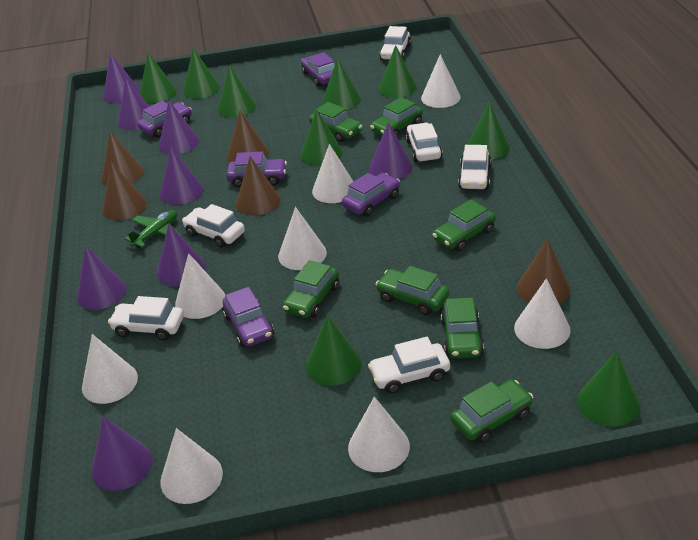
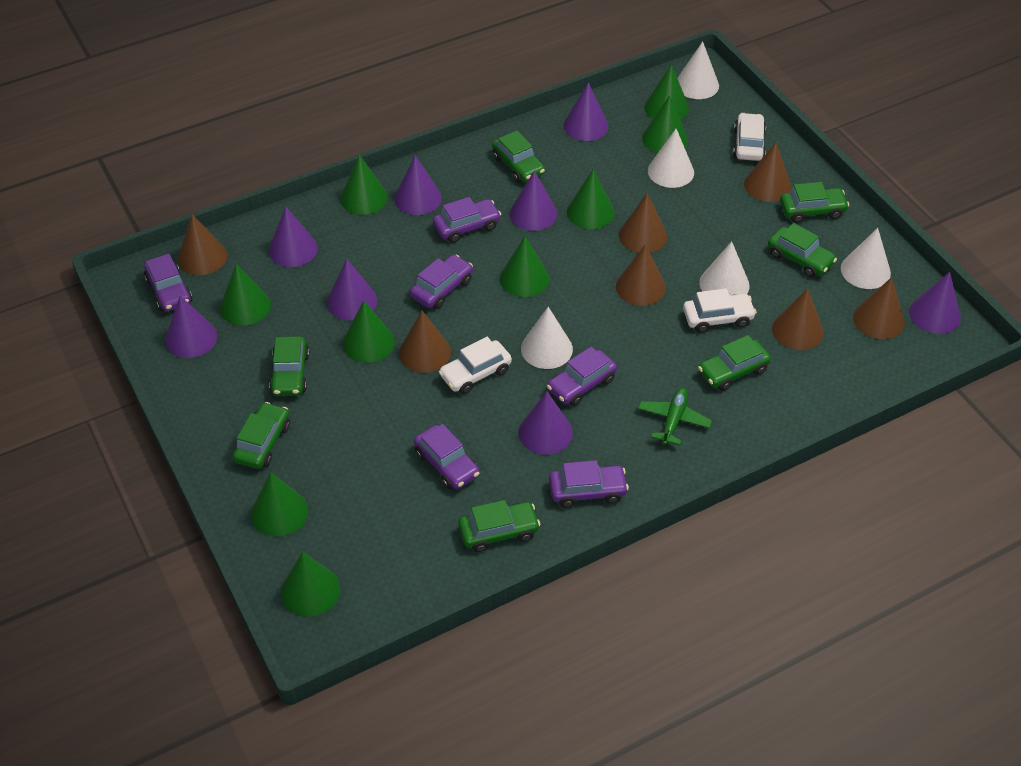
brown cone: [101,131,144,185] [102,162,147,220] [227,111,269,162] [236,156,280,215] [517,238,570,304] = 5 -> [178,214,227,275] [399,311,451,373] [616,244,666,306] [619,193,667,253] [744,142,791,202] [772,288,824,350] [853,277,905,339] = 7
purple car: [137,101,192,137] [223,287,274,347] [226,151,287,187] [301,52,335,87] [342,173,400,216] = 5 -> [144,254,192,312] [410,254,473,309] [414,424,480,489] [433,197,501,243] [547,347,617,406] [549,460,629,508] = 6
white car: [108,296,184,340] [182,204,245,248] [368,337,450,393] [379,26,411,60] [405,123,443,162] [458,145,491,189] = 6 -> [439,337,512,394] [683,288,757,333] [733,113,766,161] = 3
white cone: [82,334,138,404] [160,428,223,504] [175,253,225,319] [278,207,327,270] [312,144,354,203] [348,397,410,472] [421,54,461,108] [514,278,571,349] = 8 -> [521,307,573,369] [648,129,694,188] [677,41,719,99] [699,241,749,295] [841,228,891,289] = 5

